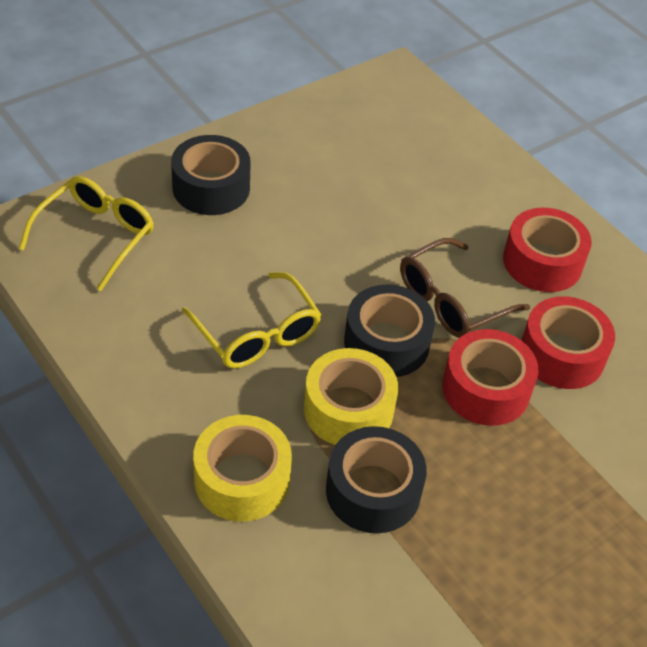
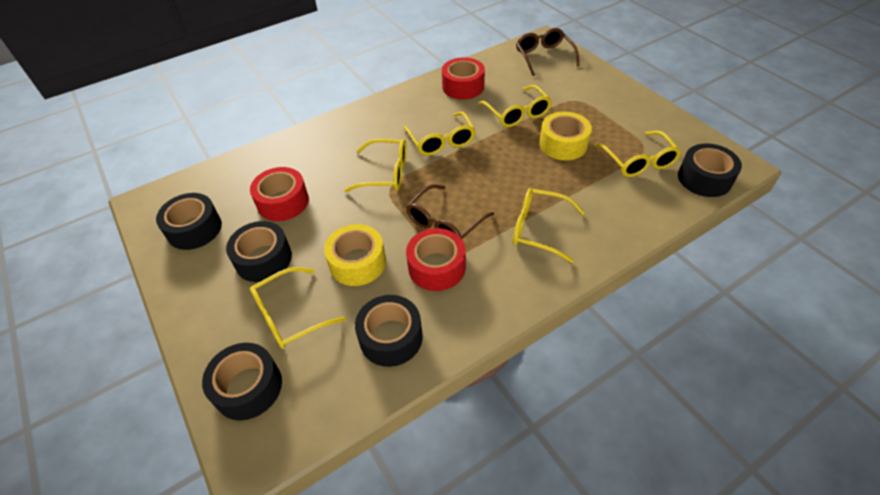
black tape: [171,135,251,215] [326,426,427,533] [344,284,435,377] = 3 -> [156,193,222,250] [202,343,282,420] [226,221,292,282] [355,295,423,367] [678,143,742,197] = 5
brown glasses: [400,238,530,338] = 1 -> [406,184,494,239] [516,28,580,76] = 2
yellow glasses: [19,176,154,291] [182,272,322,368] = 2 -> [250,267,346,349] [344,139,407,192] [404,111,476,156] [478,85,552,127] [513,188,585,263] [595,131,681,177] = 6

